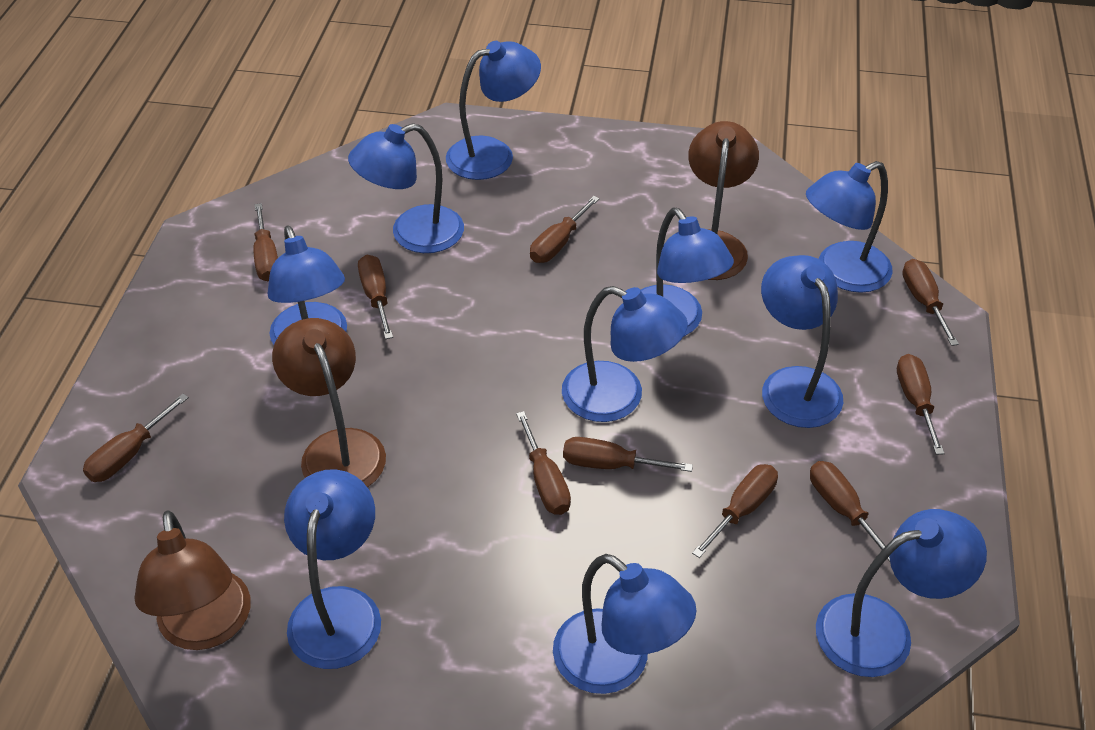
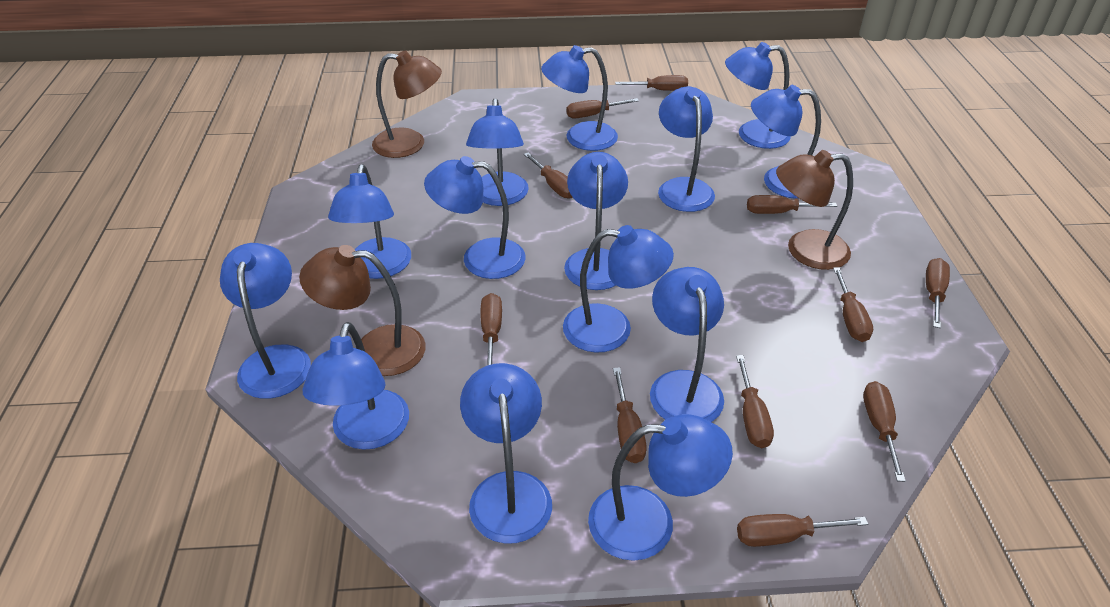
blue lamp: [267,226,347,345] [284,469,381,669] [348,123,464,253] [446,41,541,180] [553,554,697,694] [562,286,688,422] [641,208,734,337] [761,255,843,428] [806,161,893,293] [816,509,987,677] = 10 -> [220,243,311,399] [303,322,409,450] [328,164,411,279] [424,156,525,279] [460,363,552,544] [466,98,529,206] [541,45,618,151] [563,225,674,353] [564,152,628,290] [588,414,733,561] [650,267,724,422] [658,87,715,212] [725,42,791,149] [751,85,821,199] = 14
brown screwdriver: [83,394,189,482] [254,203,278,282] [358,255,393,339] [516,411,571,515] [530,196,599,263] [563,437,693,472] [692,464,778,558] [810,461,890,562] [897,354,945,455] [902,259,959,346] = 10 -> [481,293,502,365] [524,153,573,199] [566,98,639,118] [613,367,647,463] [615,75,688,91] [736,355,774,448] [737,514,868,547] [747,195,837,214] [833,267,873,342] [863,381,906,482] [926,258,950,328] = 11

